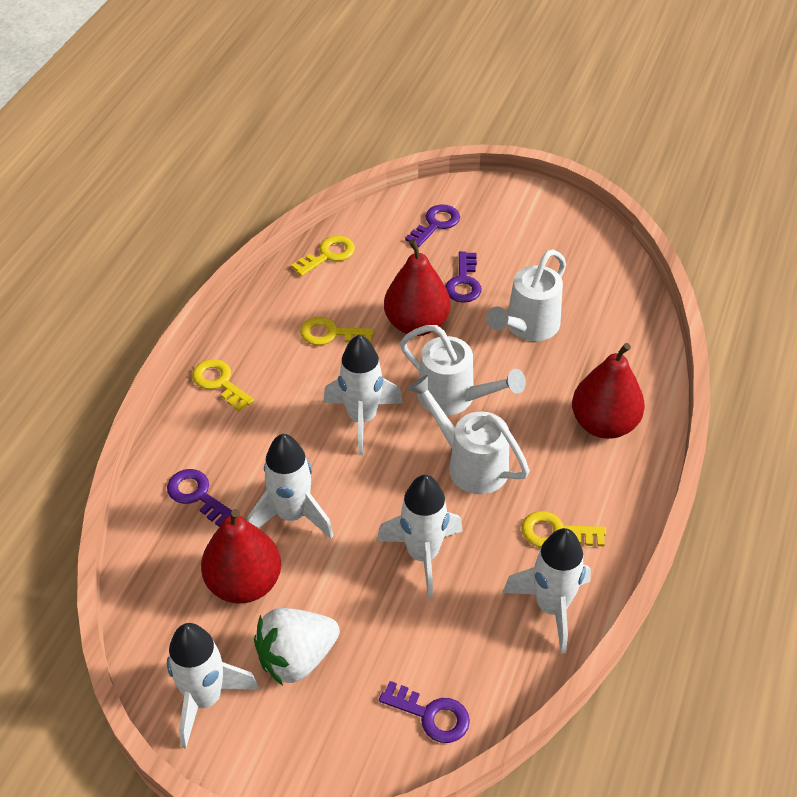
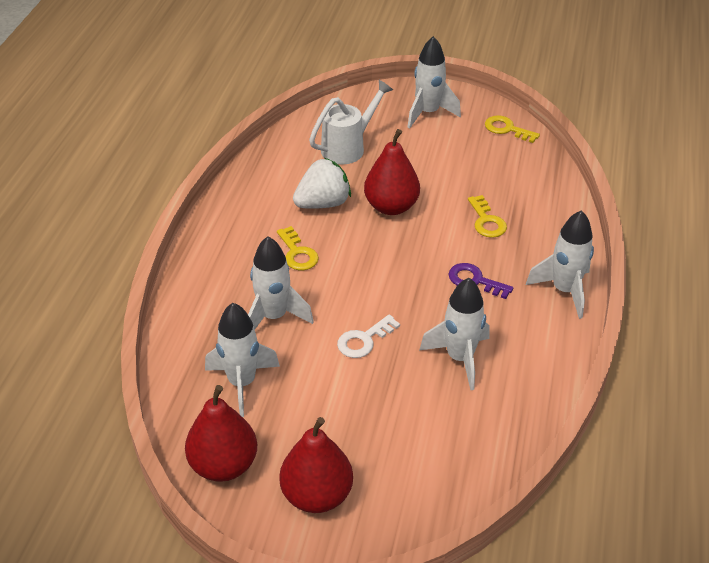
purple key: [167,469,232,527] [379,681,470,743] [405,205,460,247] [445,251,481,303] = 4 -> [448,263,513,299] = 1
white key: none = 0 -> [337,314,400,358] = 1
white watering can: [400,325,526,415] [408,375,529,494] [486,249,566,341] = 3 -> [309,80,393,164] = 1
yellow key: [192,359,254,411] [291,236,355,276] [300,317,374,345] [521,511,606,548] = 4 -> [277,226,319,270] [468,195,507,238] [485,115,540,143] = 3

